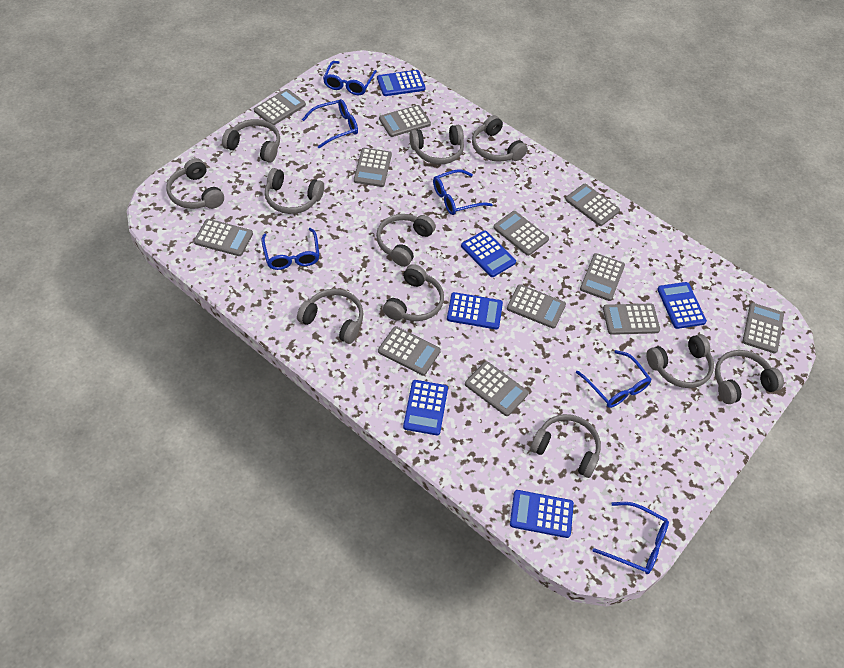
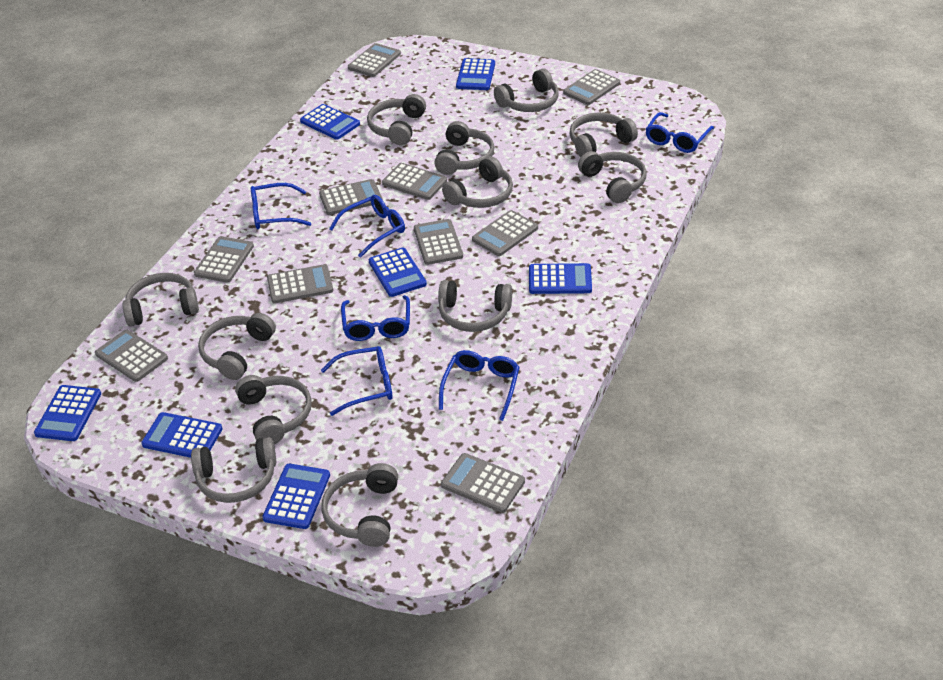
blue calculator: [377,70,426,96] [403,380,448,435] [447,292,503,329] [461,230,516,277] [510,490,574,538] [657,282,707,329] = 6 -> [34,385,101,441] [141,412,223,458] [262,464,330,529] [300,104,360,140] [369,248,427,297] [456,58,495,90] [529,263,592,294] = 7
grey calculator: [194,219,253,256] [254,89,306,125] [354,148,392,187] [378,326,441,376] [379,105,431,137] [465,361,529,416] [493,211,549,256] [507,284,566,329] [565,184,620,226] [580,253,625,301] [603,303,660,335] [743,303,784,353] = 12 -> [95,330,168,382] [194,236,254,283] [267,264,333,303] [319,179,383,215] [348,43,401,77] [382,163,447,200] [414,219,463,265] [441,453,525,513] [472,210,538,256] [563,69,620,105] = 10
grey headphones: [167,158,224,209] [222,119,280,163] [265,168,324,214] [297,289,363,344] [376,214,435,267] [383,264,444,321] [409,125,464,164] [472,115,528,162] [530,414,601,478] [646,334,714,388] [715,350,784,404] = 11 -> [122,273,199,327] [191,437,276,503] [198,313,276,380] [235,375,312,444] [321,463,398,547] [367,94,426,145] [434,121,494,175] [438,280,512,332] [442,156,513,208] [494,68,559,112] [569,113,638,157] [578,151,647,203] = 12

